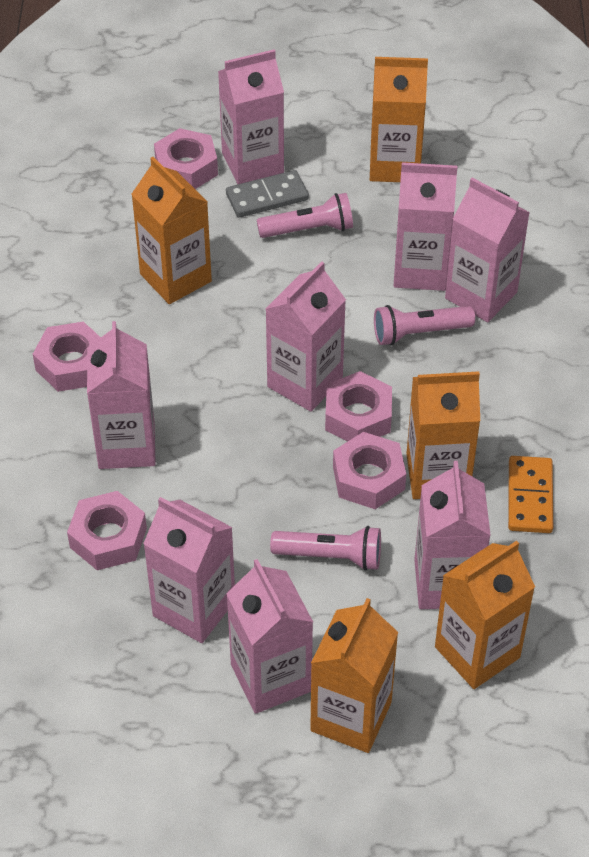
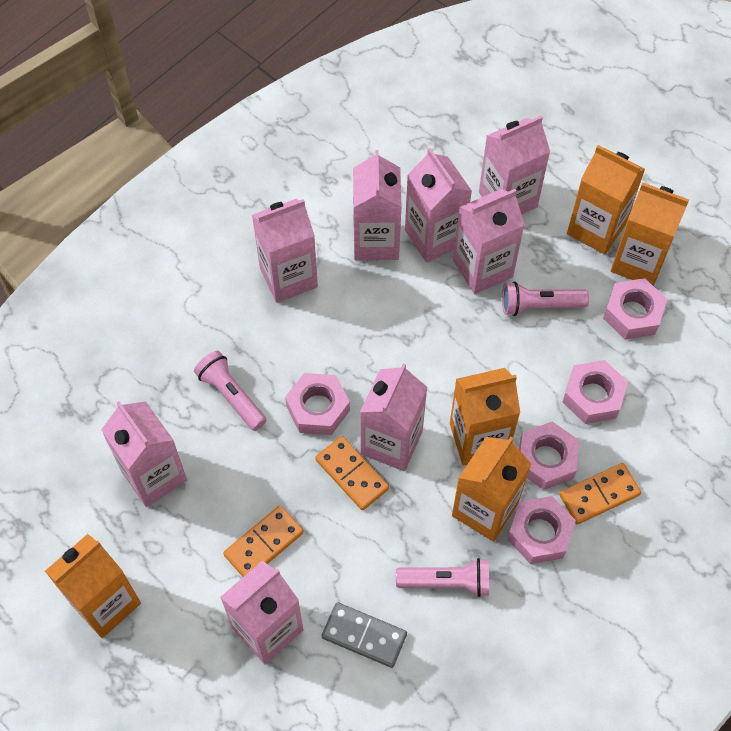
orange domino: [508,456,553,533] = 1 -> [223,505,304,577] [315,436,389,510] [559,463,641,524] = 3

